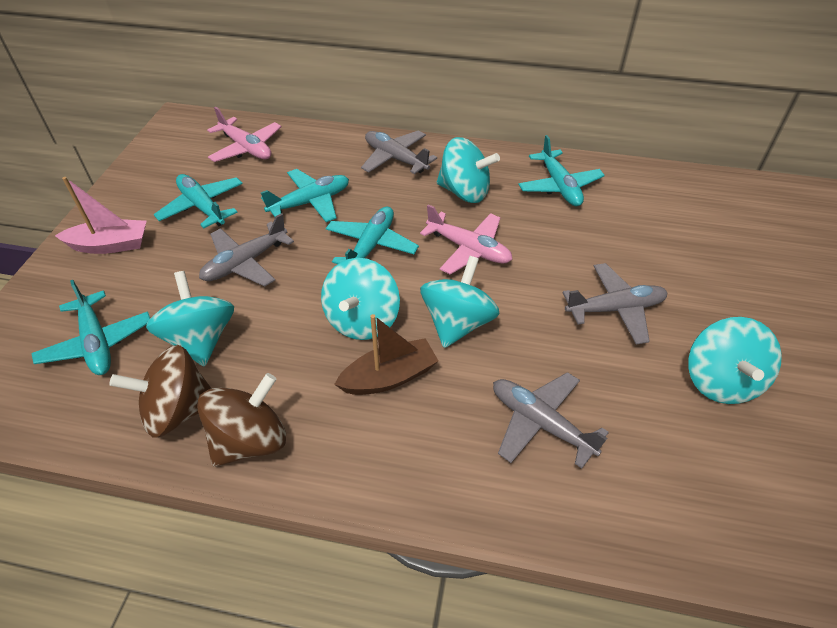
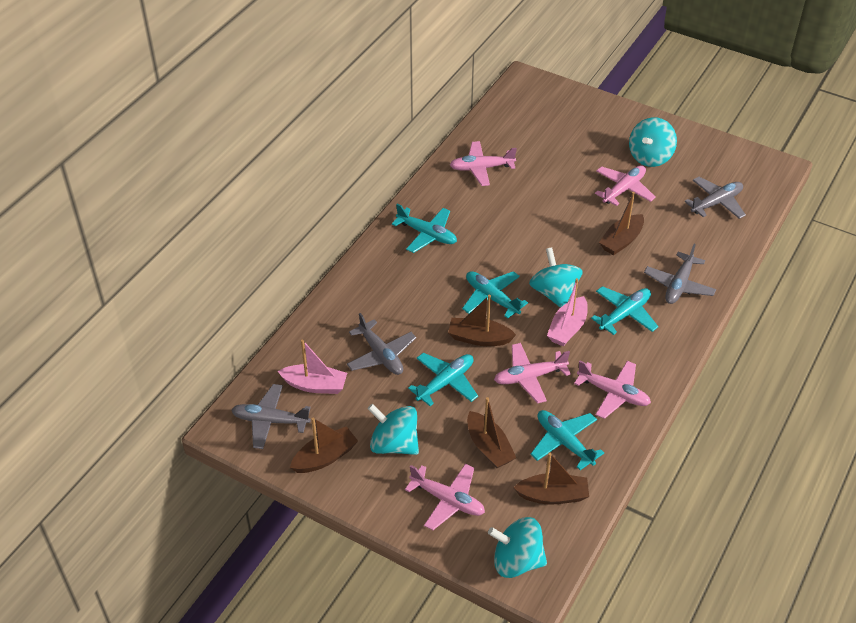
brown boat: [334,314,438,395] = 1 -> [290,418,358,473] [448,295,516,346] [467,397,516,468] [513,453,589,505] [599,192,644,255] = 5
brown spinning top: [109,345,212,438] [197,373,286,467] = 2 -> none = 0
pink boat: [55,177,146,254] = 1 -> [278,340,347,394] [547,278,588,346] = 2
pink plane: [207,107,281,162] [420,204,513,275] = 2 -> [405,464,485,530] [450,141,517,186] [494,343,571,404] [574,361,651,419] [595,166,656,206] = 5
turquoise spinning top: [146,271,234,367] [321,258,400,340] [420,256,500,348] [437,137,500,203] [688,317,782,404] = 5 -> [368,404,419,455] [488,517,547,578] [529,247,583,308] [629,117,677,167] = 4

